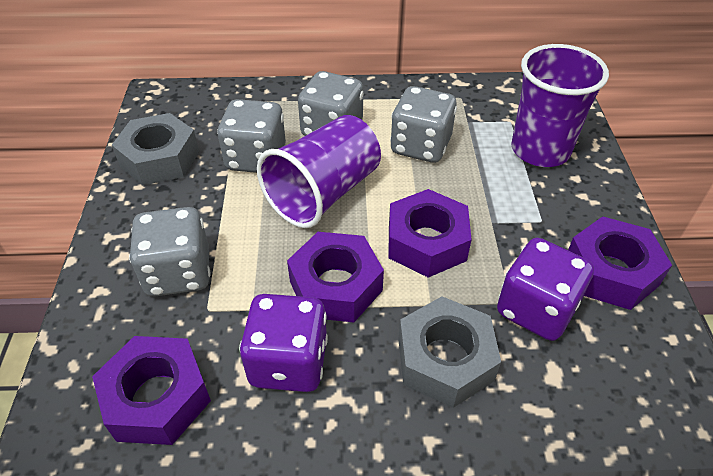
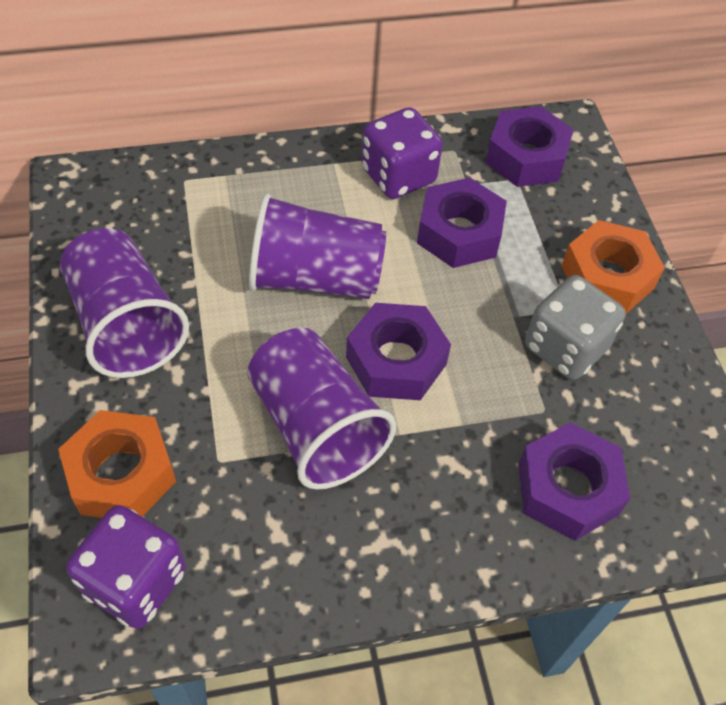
grey dice: [129,207,211,297] [217,99,286,173] [298,71,364,136] [390,86,457,163] = 4 -> [525,275,626,380] = 1
grey nut: [112,113,199,185] [398,296,501,408] = 2 -> none = 0
orange nut: none = 0 -> [58,410,176,518] [561,220,665,314] = 2
purple cup: [257,115,381,228] [511,44,609,167] = 2 -> [60,228,189,378] [247,328,396,489] [249,193,386,299] = 3

